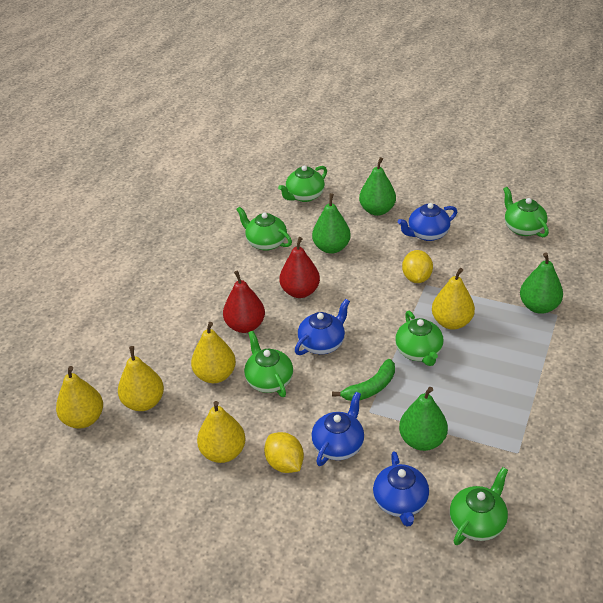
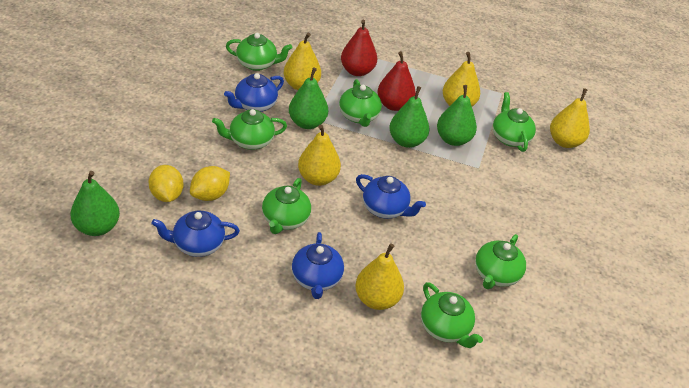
green banana: [332,359,395,401] = 1 -> none = 0
green teapot: [236,206,292,251] [244,331,293,397] [278,165,327,202] [395,311,444,366] [450,467,508,545] [503,187,549,237] = 6 -> [212,109,287,150] [226,33,292,71] [262,178,311,234] [339,79,382,127] [421,282,483,348] [475,234,526,289] [493,92,536,152] = 7

